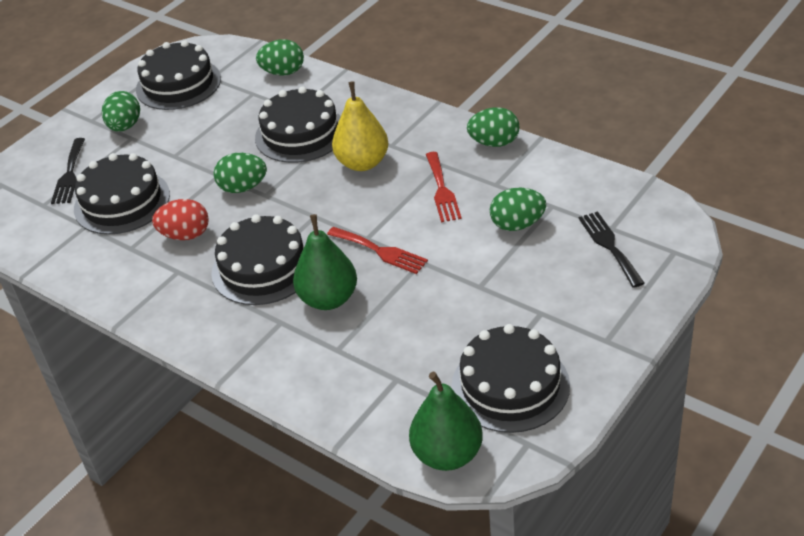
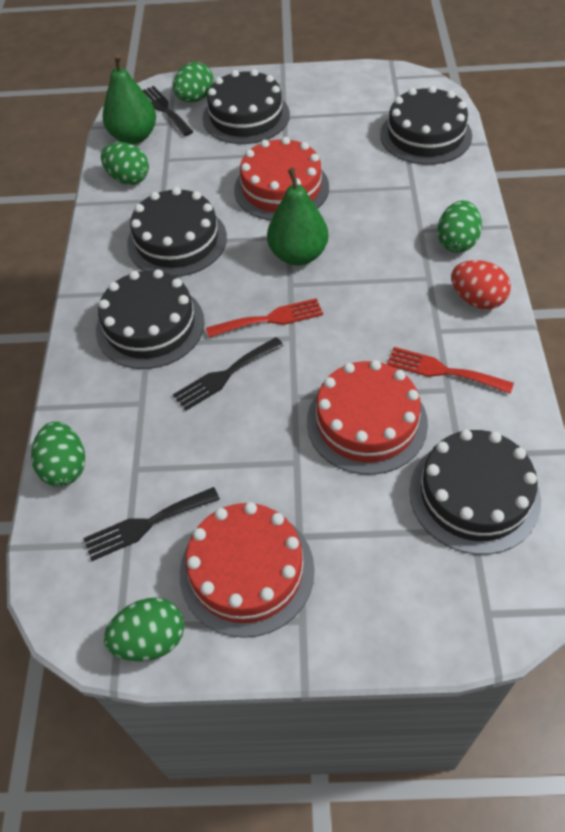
black fork: [51,138,85,204] [578,212,645,288] = 2 -> [83,487,220,561] [143,86,193,136] [173,337,284,411] = 3
red cake: none = 0 -> [180,502,315,638] [234,137,329,220] [307,360,428,475] = 3
yellow pear: [332,81,389,171] = 1 -> none = 0

